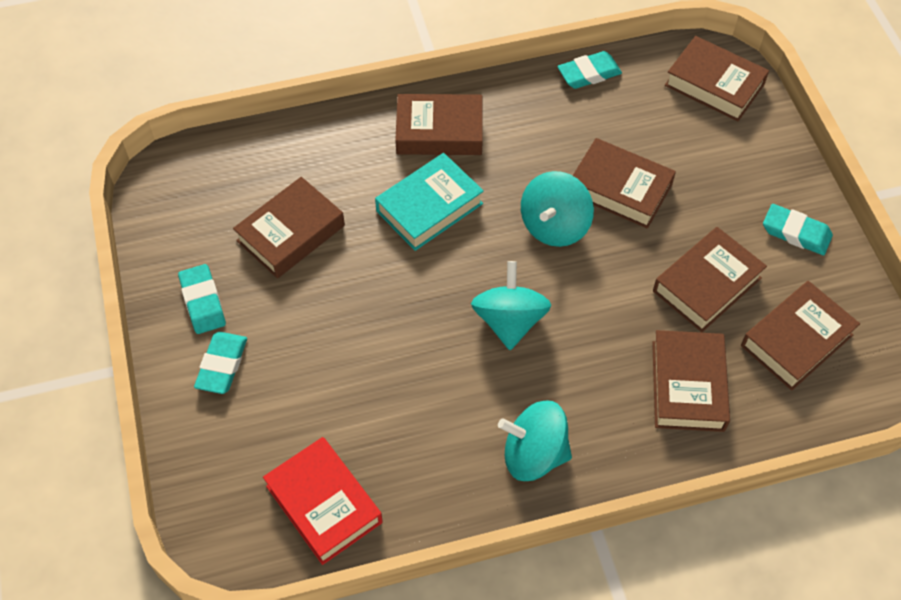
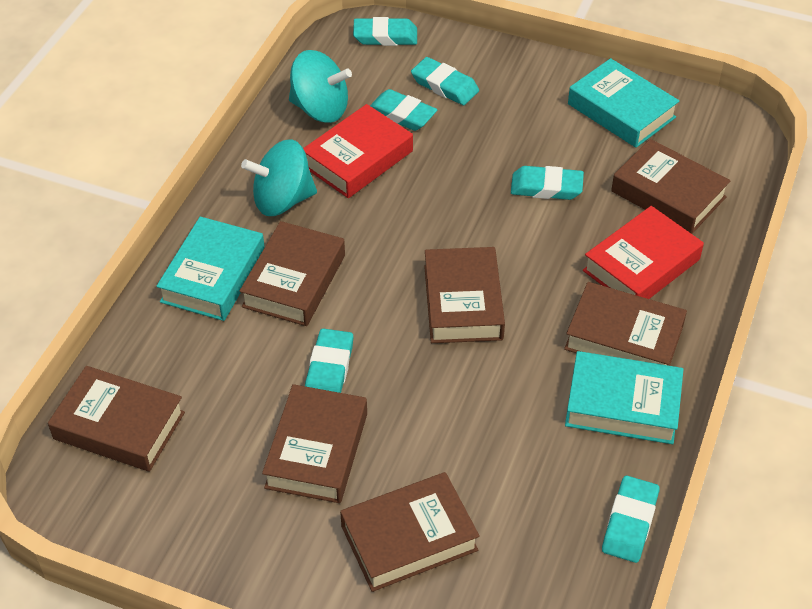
red book: [263,437,383,565] = 1 -> [303,104,413,198] [583,206,704,299] = 2
turquoise book: [375,153,484,251] = 1 -> [156,216,265,321] [565,351,684,444] [568,58,679,148] = 3
turquoise eraser: [178,264,226,334] [194,332,247,394] [557,51,622,89] [763,204,833,255] = 4 -> [305,328,353,393] [353,17,417,46] [370,89,437,131] [411,57,479,105] [511,166,584,200] [602,476,660,563] = 6
turquoise spinning top: [471,261,551,350] [498,400,572,481] [521,171,594,247] = 3 -> [241,140,317,216] [289,50,352,123] = 2

